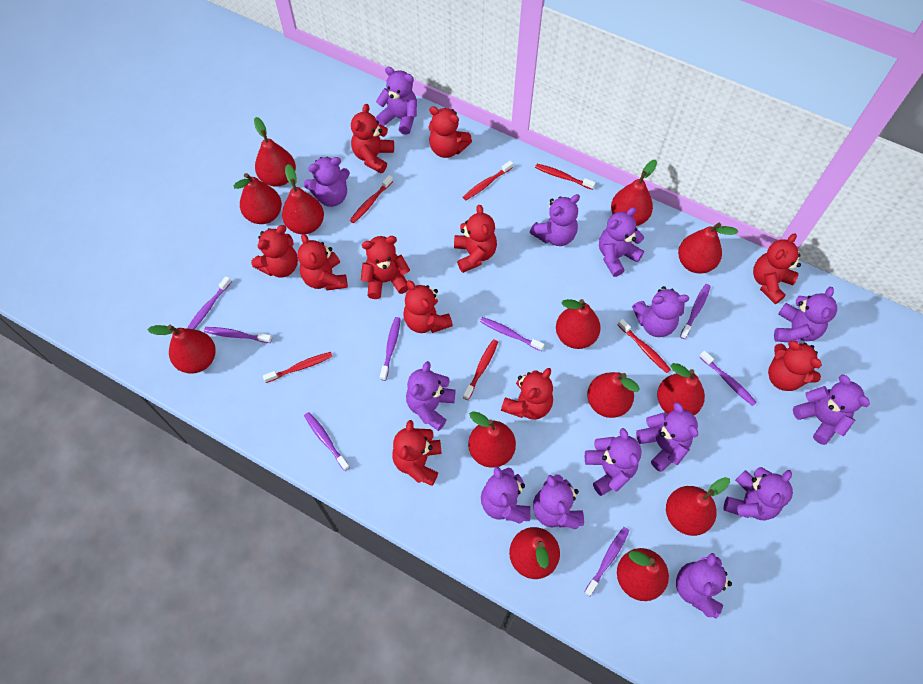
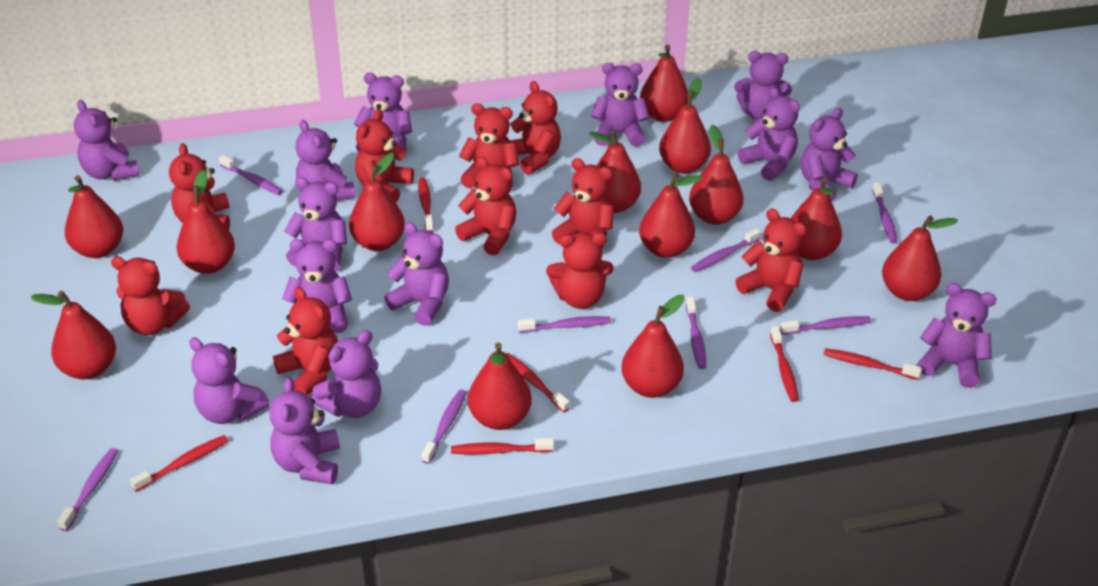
red teddy bear: [251,225,298,278] [298,234,348,290] [351,104,394,173] [361,236,410,299] [392,420,442,486] [403,280,453,333] [428,106,472,158] [454,205,497,273] [501,368,553,420] [753,234,801,304] [768,341,822,391] = 11 -> [111,257,190,335] [169,143,230,230] [273,287,338,395] [355,109,414,203] [455,157,517,256] [459,103,519,191] [510,81,561,175] [546,232,614,309] [552,158,614,249] [735,209,806,312] = 10

